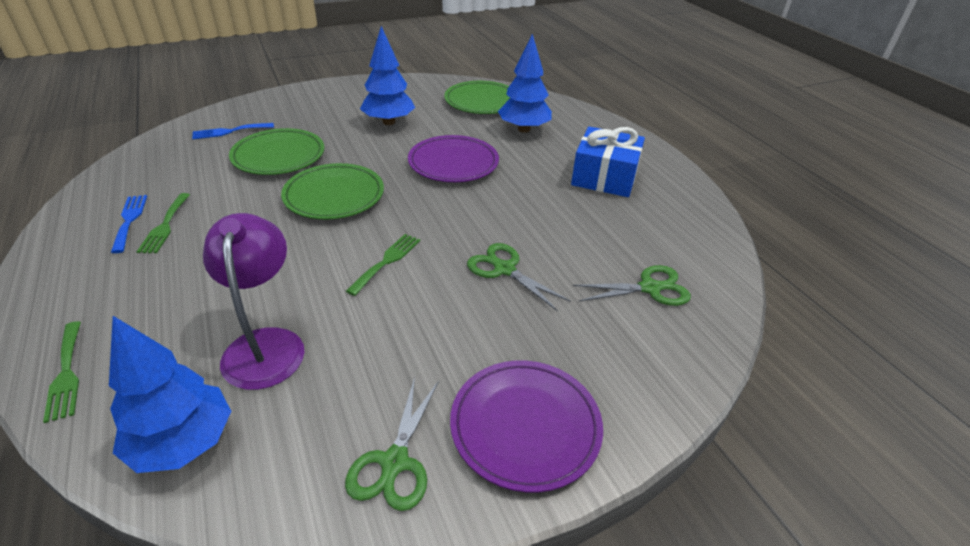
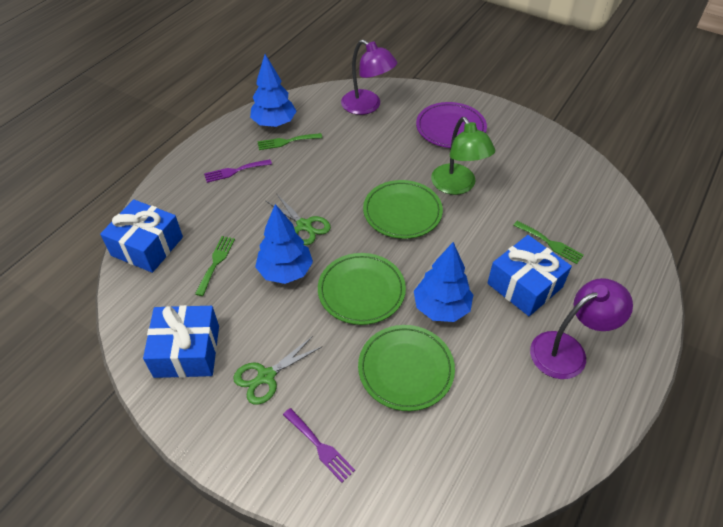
blue fork: [111,195,147,253] [192,123,274,139] = 2 -> none = 0
blue gift: [571,127,645,197] = 1 -> [100,199,183,273] [143,305,219,378] [487,235,572,316] = 3
green lamp: none = 0 -> [431,117,495,195] = 1
green scissors: [345,377,439,511] [467,243,571,311] [573,265,691,306] = 3 -> [233,336,323,405] [266,193,331,245] = 2
purple fork: none = 0 -> [204,159,272,183] [283,408,355,483] = 2
purple lamp: [203,213,304,390] = 1 -> [341,39,397,115] [530,278,633,379] = 2
purple plate: [408,135,499,182] [450,360,603,492] = 2 -> [416,102,487,148] = 1

